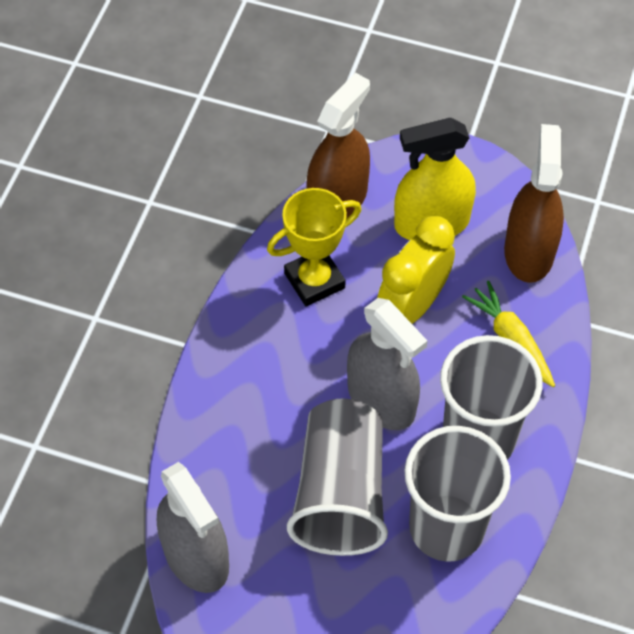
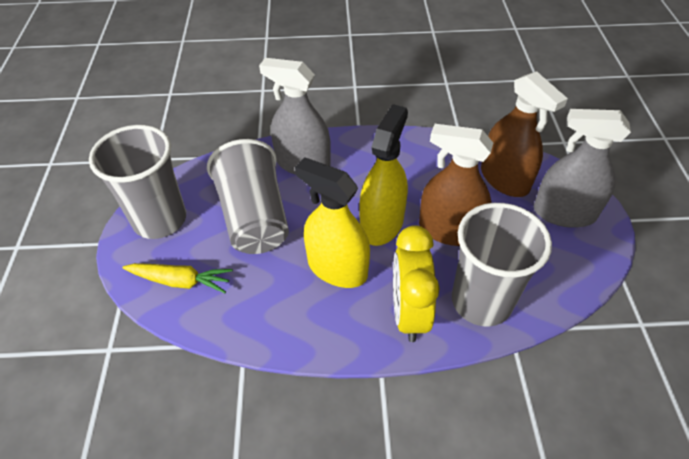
yellow spray bottle: [394,118,476,240] = 1 -> [295,157,370,288] [360,104,408,246] = 2
yellow trophy: [267,188,361,306] = 1 -> none = 0

